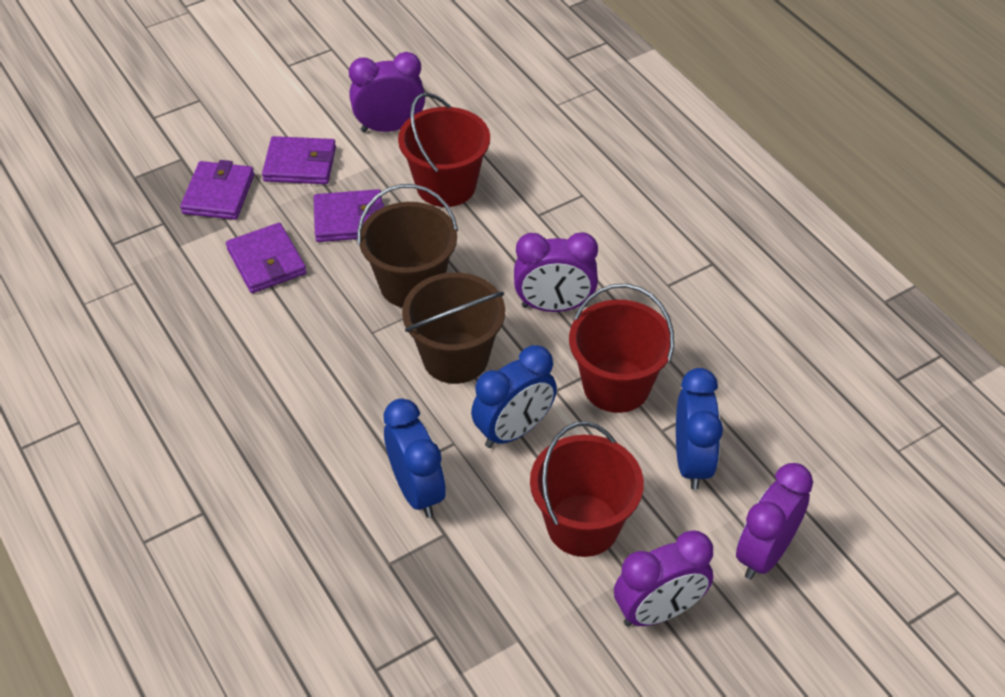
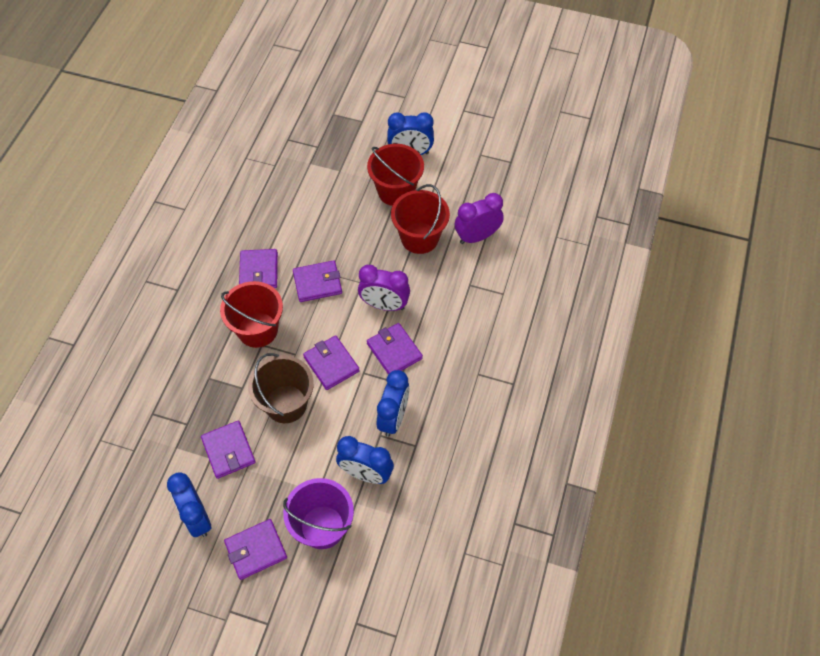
blue clock: [384,399,446,518] [471,345,557,448] [676,368,723,490] = 3 -> [167,472,211,537] [336,436,394,484] [377,370,409,437] [387,112,434,155] = 4
brown bucket: [357,184,458,308] [402,272,505,384] = 2 -> [248,353,314,423] = 1
purple bucket: none = 0 -> [283,478,354,549] = 1
purple clock: [349,52,425,133] [514,232,598,312] [614,530,713,627] [736,463,813,580] = 4 -> [358,265,410,311] [455,193,504,244] = 2
purple wallet: [180,160,254,220] [226,223,307,293] [262,136,336,184] [314,189,384,242] = 4 -> [201,421,256,479] [224,519,287,580] [239,249,278,288] [293,260,342,302] [303,335,360,390] [367,323,423,374] = 6

